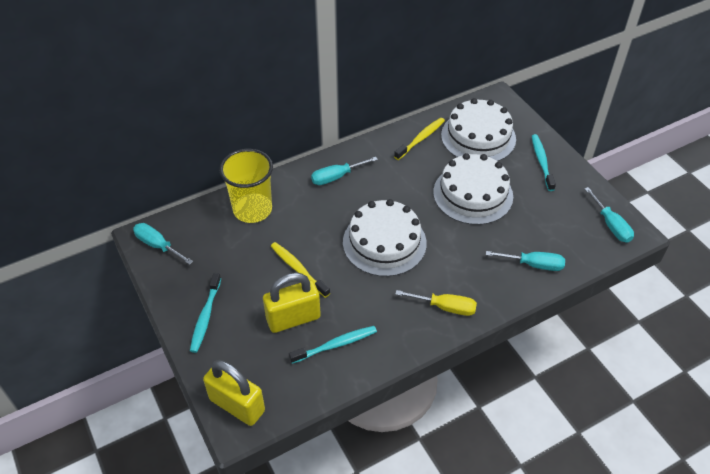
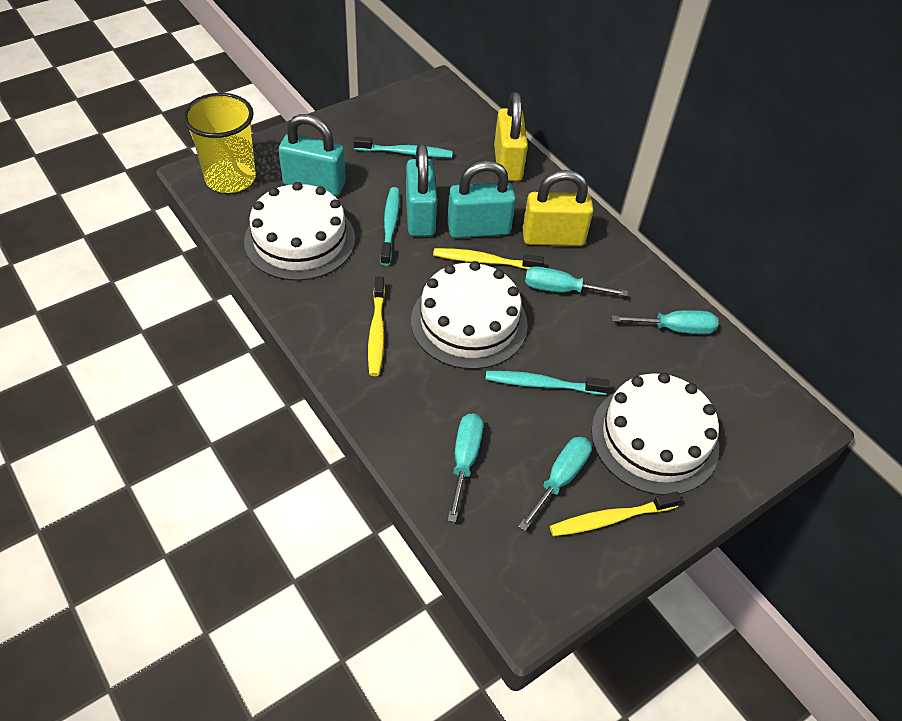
turquoise padlock: none = 0 -> [279,114,346,196] [406,143,437,237] [447,161,516,238] = 3
yellow screwdriver: [395,290,477,316] = 1 -> none = 0
yellow toothbrush: [271,242,330,298] [394,118,445,160] = 2 -> [368,276,385,376] [433,248,544,269] [550,492,681,536] = 3

